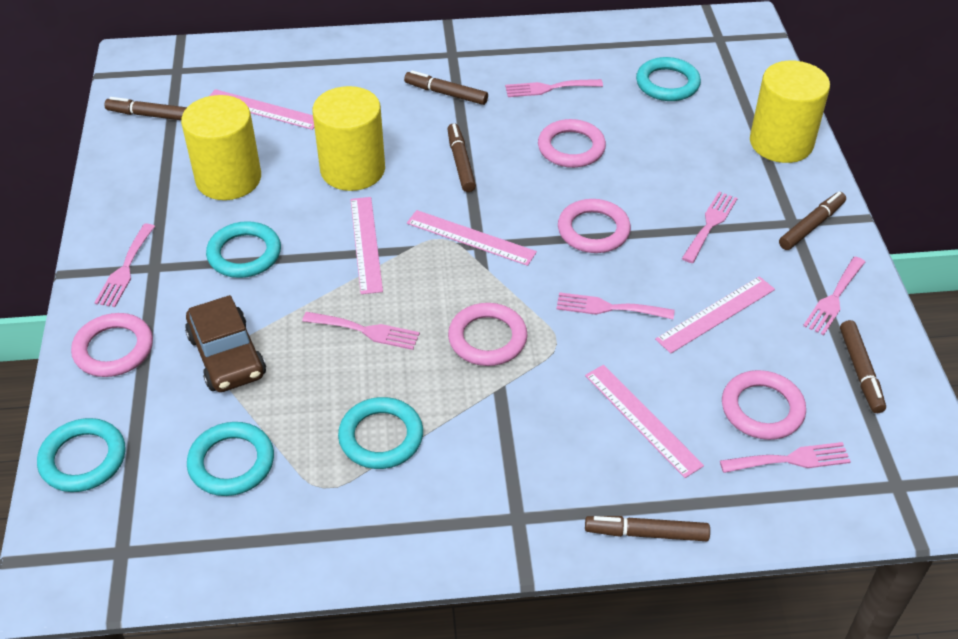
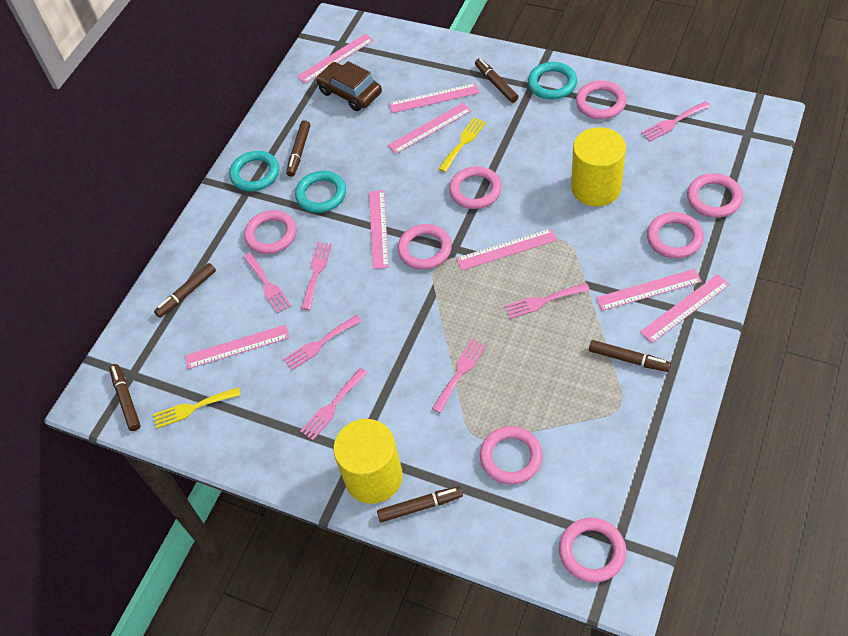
pink ring: [71,313,153,377] [448,303,528,366] [538,119,606,168] [558,199,631,253] [722,370,806,440] = 5 -> [244,210,297,254] [398,224,452,270] [449,166,502,209] [480,426,543,485] [559,518,626,583] [576,81,627,119] [647,212,704,259] [687,173,743,218] = 8
pink ruler: [209,89,314,130] [350,197,383,294] [407,210,537,266] [585,365,704,478] [655,276,775,353] = 5 -> [185,325,290,369] [297,34,374,83] [369,190,389,269] [388,103,472,154] [389,83,480,113] [456,228,557,270] [596,269,702,311] [640,274,730,343] = 8
turquoise ring: [37,418,126,492] [187,422,274,496] [206,221,281,278] [338,397,423,469] [636,57,701,101] = 5 -> [229,151,279,191] [295,171,346,213] [528,62,577,99] = 3
yellow cylinder: [181,95,261,200] [312,86,385,191] [750,61,830,163] = 3 -> [333,419,403,504] [571,127,626,206] = 2
yellow fork: none = 0 -> [153,387,241,428] [438,118,486,172] = 2

